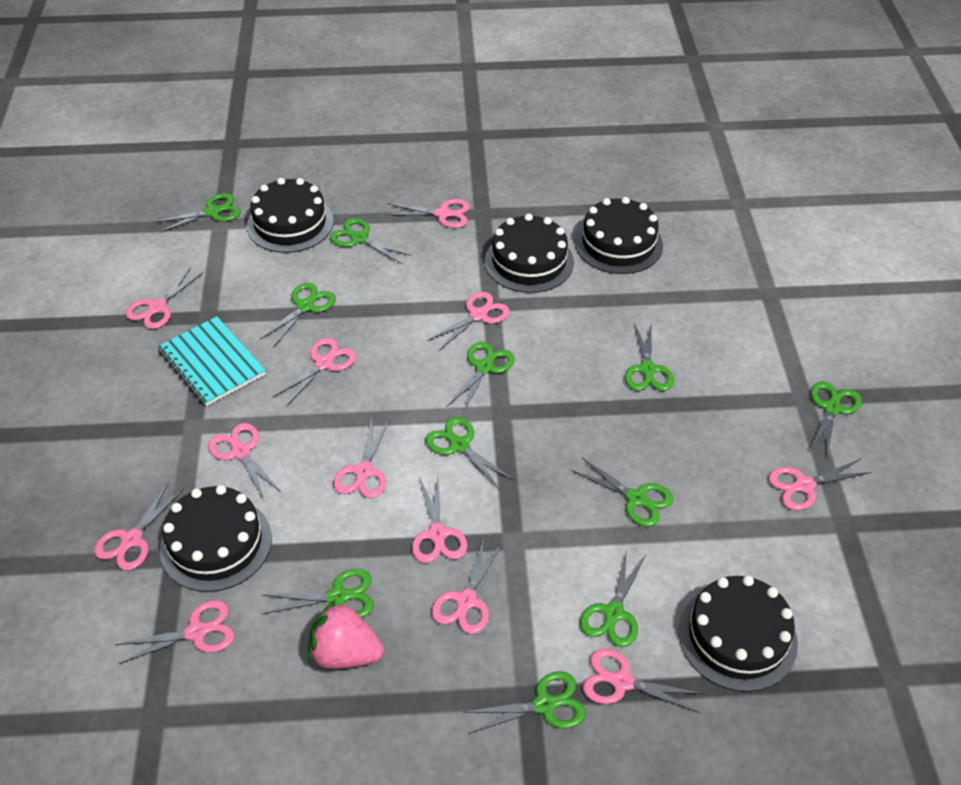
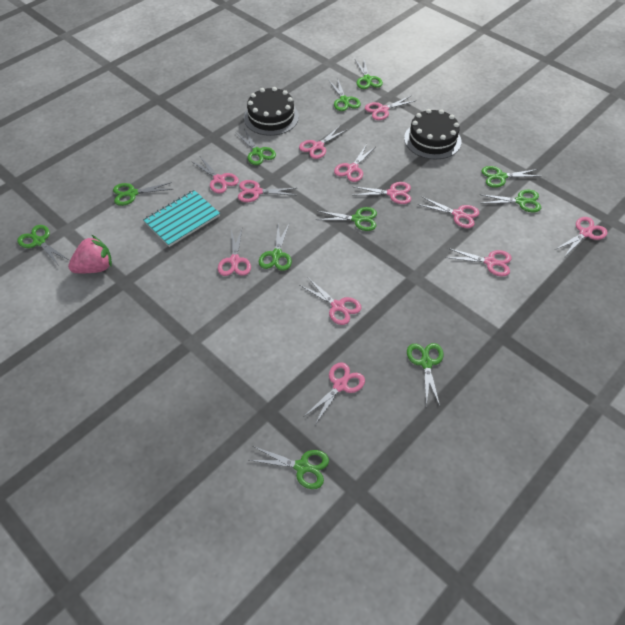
black cake: [160,485,272,592] [247,178,334,253] [485,214,574,293] [575,197,663,274] [679,575,798,692] = 5 -> [244,87,299,136] [404,109,461,159] = 2

